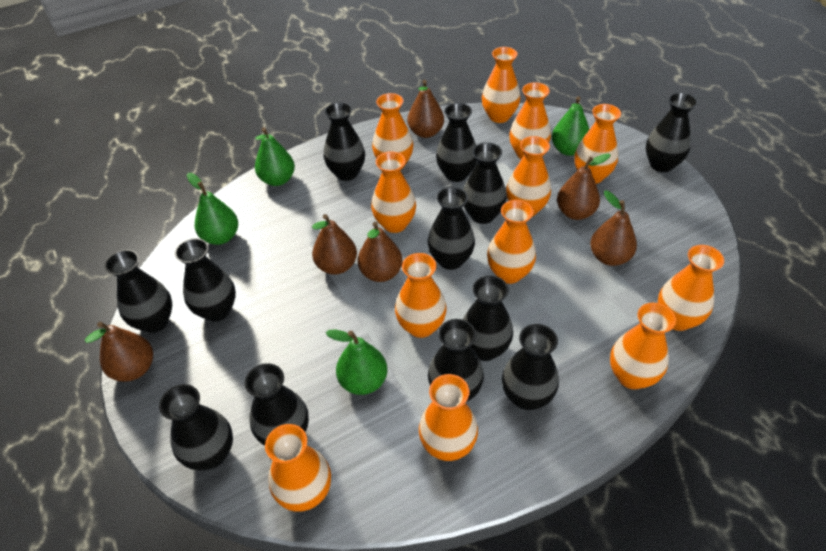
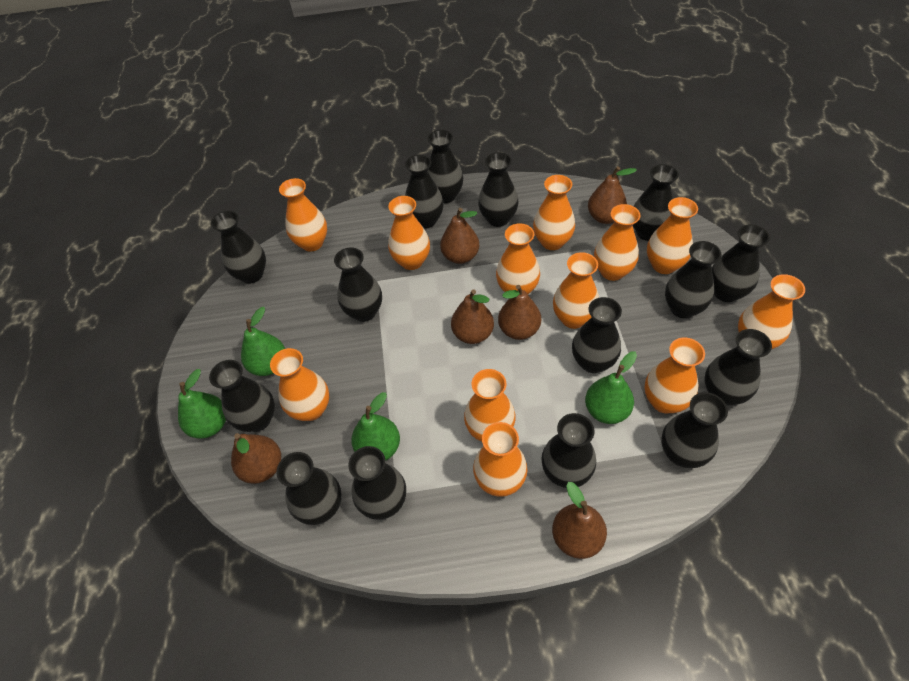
black vase: [104,249,172,333] [159,384,233,470] [174,238,236,321] [245,363,309,446] [324,102,365,181] [427,187,475,270] [428,319,484,402] [436,103,477,182] [463,142,507,224] [463,275,513,361] [502,324,559,410] [646,92,698,172] = 12 -> [209,360,275,432] [211,211,266,284] [277,452,342,525] [334,248,382,322] [348,446,406,520] [405,155,444,229] [427,130,463,203] [478,152,519,227] [541,413,596,488] [572,297,622,373] [633,164,679,241] [661,392,728,468] [665,241,721,318] [705,329,772,406] [712,224,770,302] = 15

